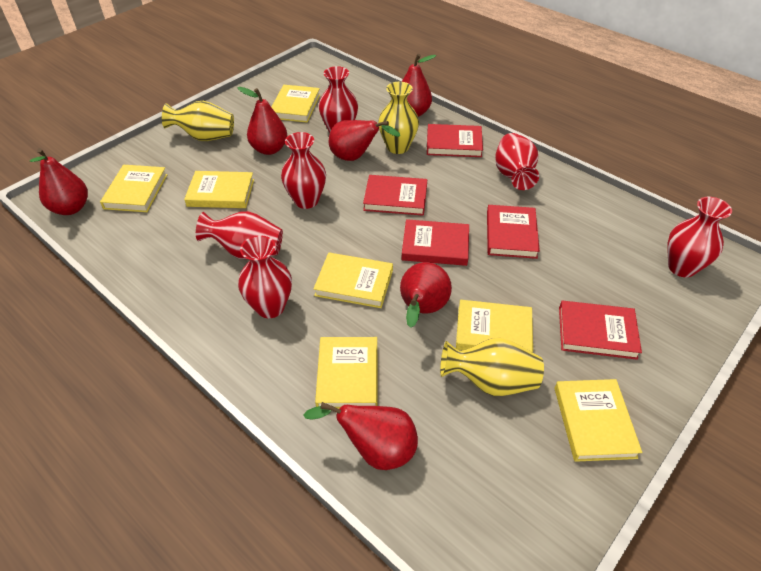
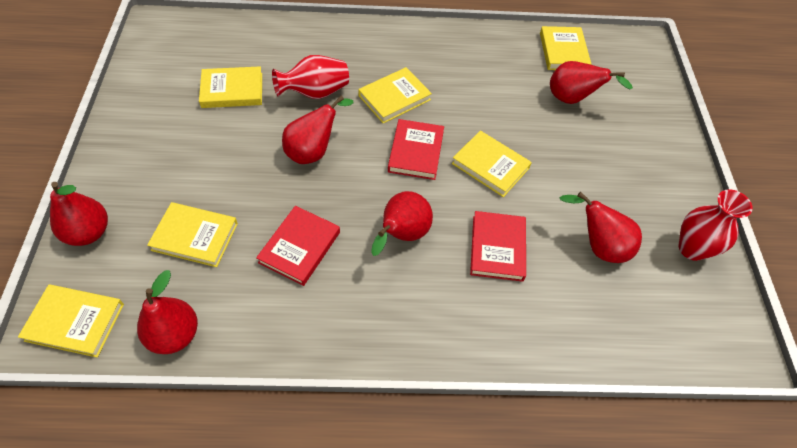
red book: [363,175,427,216] [401,219,469,266] [427,124,483,157] [487,205,540,259] [559,301,642,360] = 5 -> [256,206,340,286] [388,119,444,180] [470,211,526,282] = 3
red vase: [196,211,283,259] [238,235,292,318] [281,132,326,209] [319,66,358,133] [495,133,539,190] [667,197,732,277] = 6 -> [272,55,349,99] [679,189,753,261] = 2
yellow book: [100,165,168,212] [184,171,254,208] [271,85,320,123] [313,252,393,308] [315,337,377,409] [456,300,533,352] [554,379,642,462] = 7 -> [18,284,124,358] [147,202,238,267] [199,66,262,108] [358,67,432,124] [452,130,532,197] [540,26,591,70] = 6
yellow vase: [162,101,234,141] [378,82,419,154] [440,338,544,396] = 3 -> none = 0

